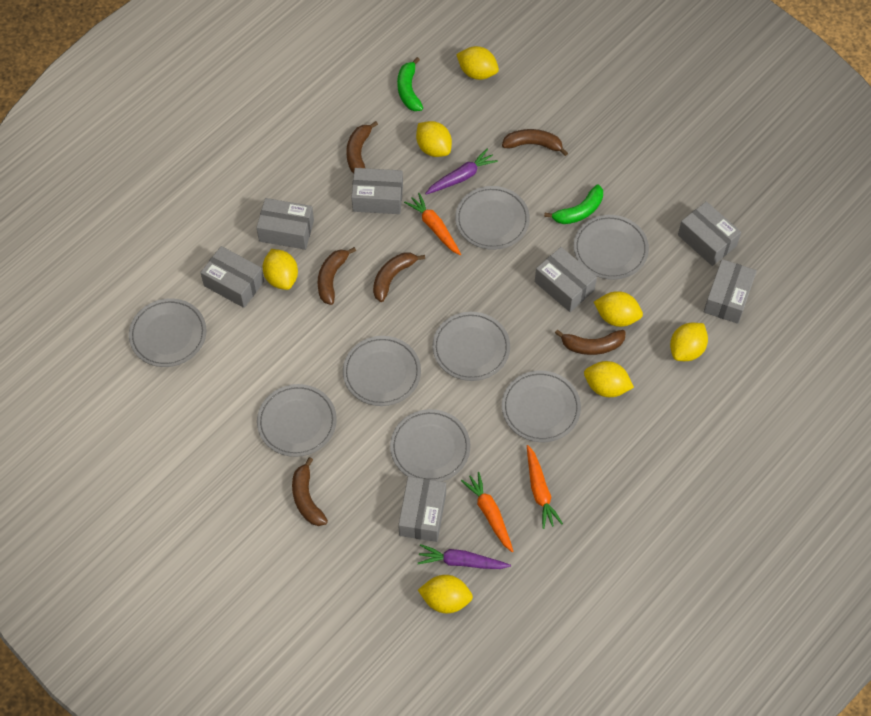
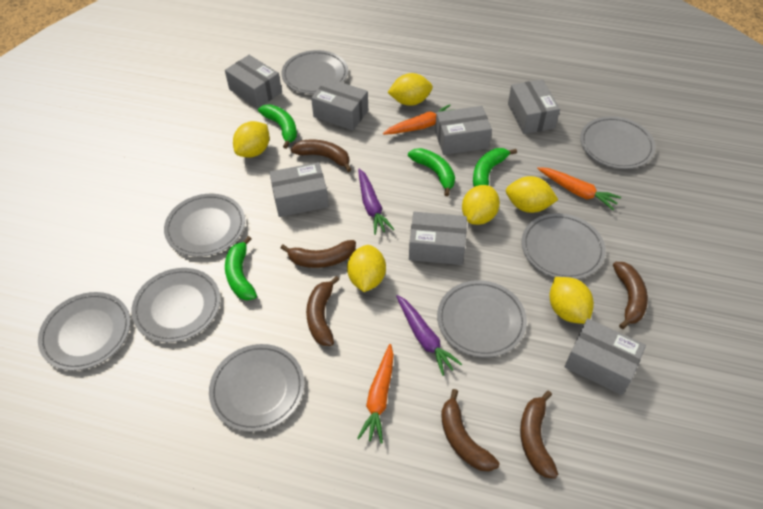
green banana: [397,57,423,111] [544,184,603,224] = 2 -> [225,236,257,300] [258,105,297,149] [408,148,455,196] [473,148,517,187] = 4
yellow lemon: [263,249,298,290] [416,121,452,157] [418,575,473,613] [456,46,499,80] [584,361,634,397] [594,291,643,327] [670,323,708,361] = 7 -> [233,121,270,158] [347,245,386,292] [387,73,433,106] [462,185,500,225] [506,176,558,213] [549,277,594,324] = 6

